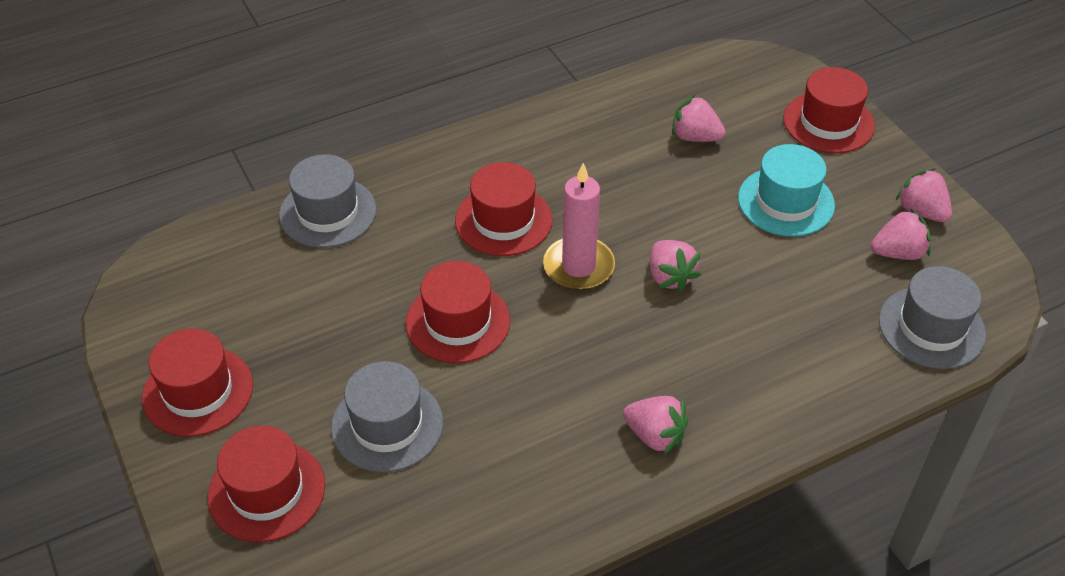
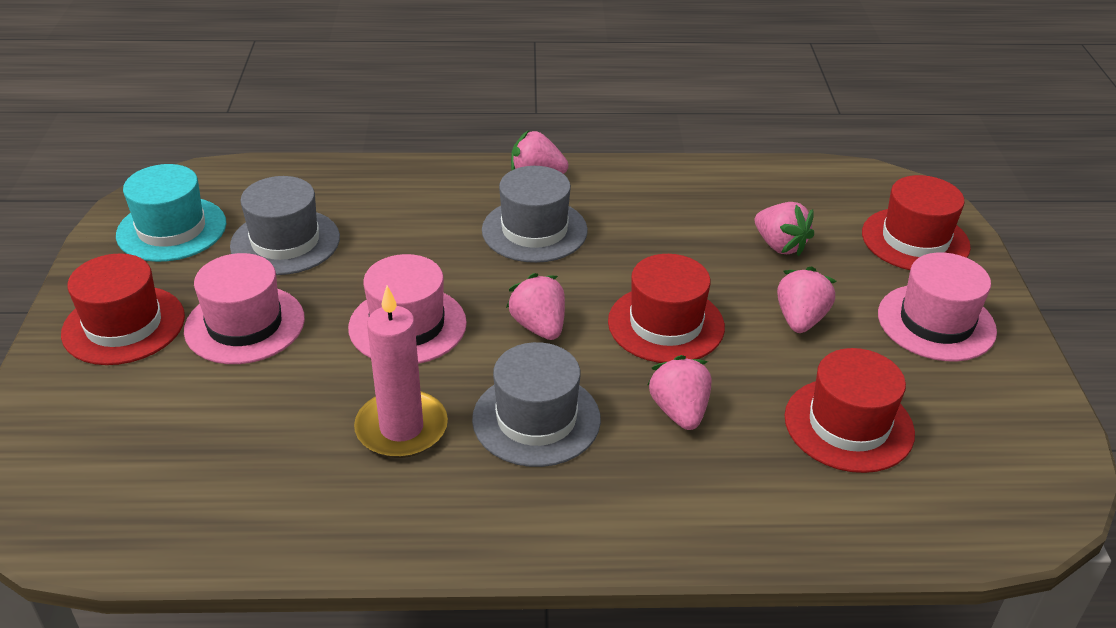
pink hat: none = 0 -> [184,253,305,364] [348,254,467,364] [878,252,997,361] = 3
red hat: [142,328,253,437] [207,426,325,542] [406,261,510,363] [455,162,552,256] [783,67,875,153] = 5 -> [61,254,185,365] [608,254,725,363] [784,348,915,473] [862,175,971,270] = 4

